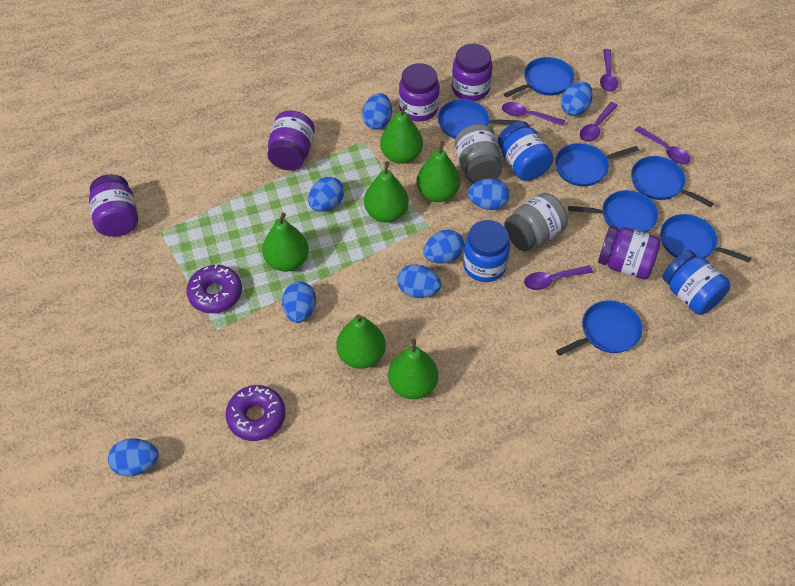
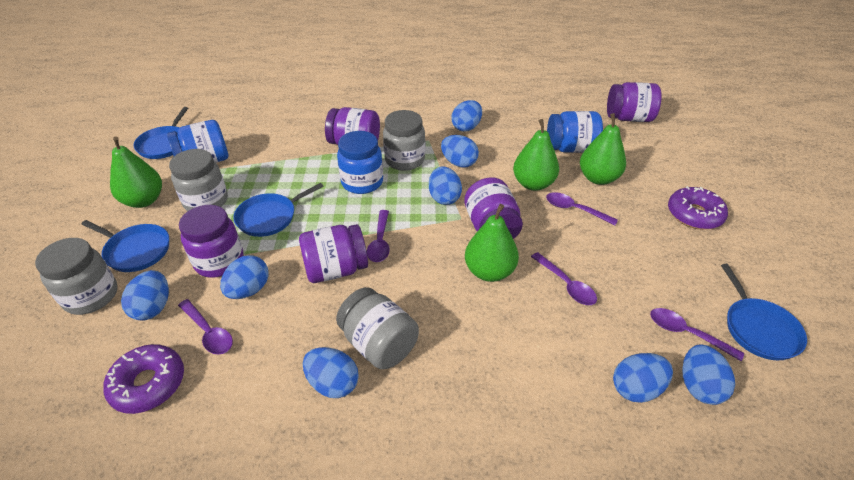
blue pan: [438,99,519,139] [503,57,574,97] [555,143,638,186] [556,300,643,356] [568,190,658,233] [631,156,714,207] [660,214,752,263] = 7 -> [81,220,169,272] [133,107,188,159] [233,183,324,237] [721,264,807,360] = 4
green pear: [262,213,309,272] [336,314,386,369] [364,161,409,223] [380,106,423,164] [388,339,438,399] [416,141,460,202] = 6 -> [110,136,162,208] [465,204,519,282] [513,119,559,191] [580,113,626,185] = 4
grey jar: [455,124,503,184] [504,193,568,251] = 2 -> [35,238,118,315] [169,149,228,211] [336,287,419,369] [383,110,425,171] = 4

